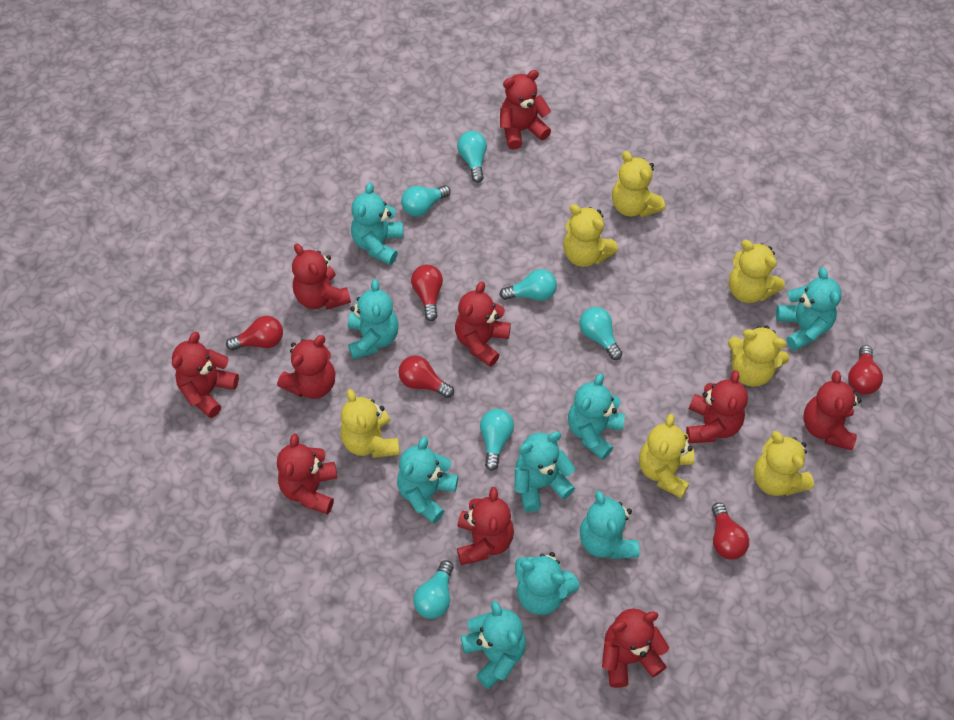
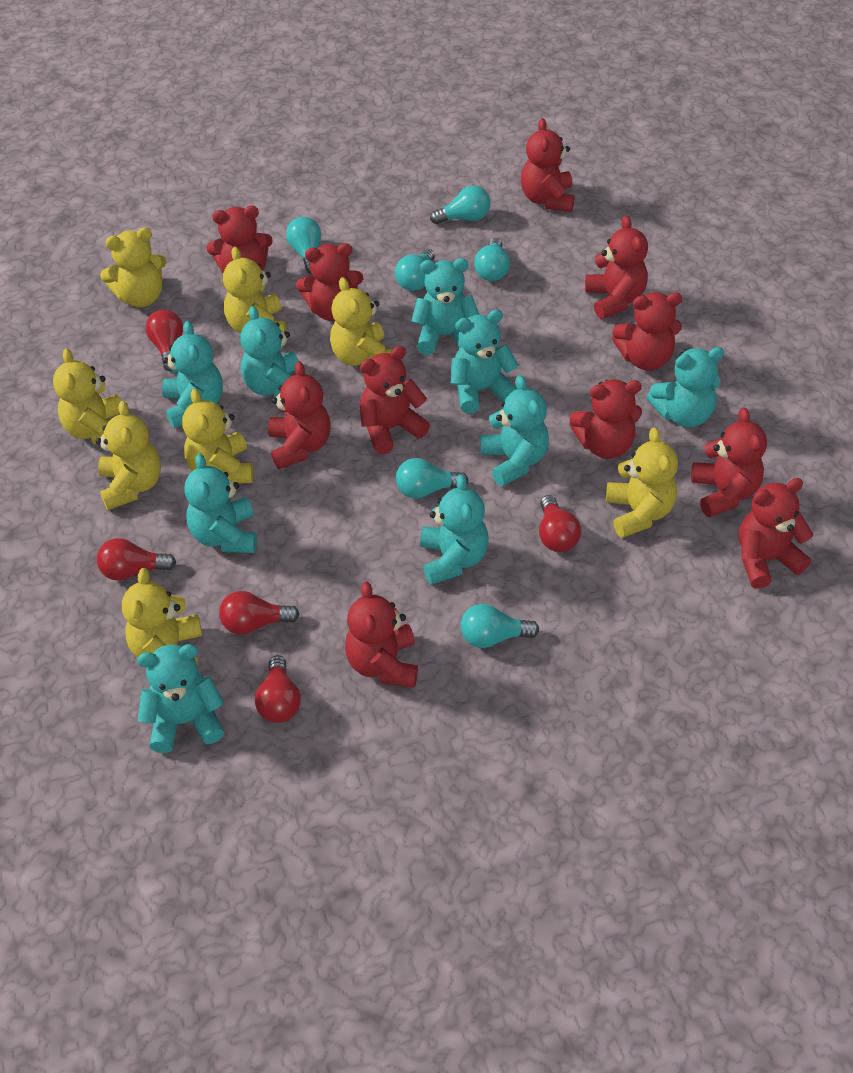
red teddy bear: [172,332,239,418] [277,335,335,399] [277,434,337,515] [292,244,351,310] [455,281,511,367] [457,487,514,565] [500,70,551,150] [602,608,669,688] [686,370,748,443] [803,371,862,450] = 10 -> [206,205,273,273] [268,361,330,469] [296,243,363,321] [345,582,418,688] [359,346,430,454] [521,118,575,212] [569,380,642,459] [585,216,648,319] [612,292,682,371] [691,407,767,517] [739,478,813,589] = 11
yellow teddy bear: [340,389,400,458] [563,204,618,267] [612,151,665,217] [639,414,694,498] [728,326,789,387] [729,240,785,303] [754,431,814,496] = 7 -> [53,349,121,444] [96,401,161,510] [100,227,166,307] [122,568,202,664] [182,389,253,484] [223,246,286,333] [330,277,393,366] [606,428,678,538] = 8

